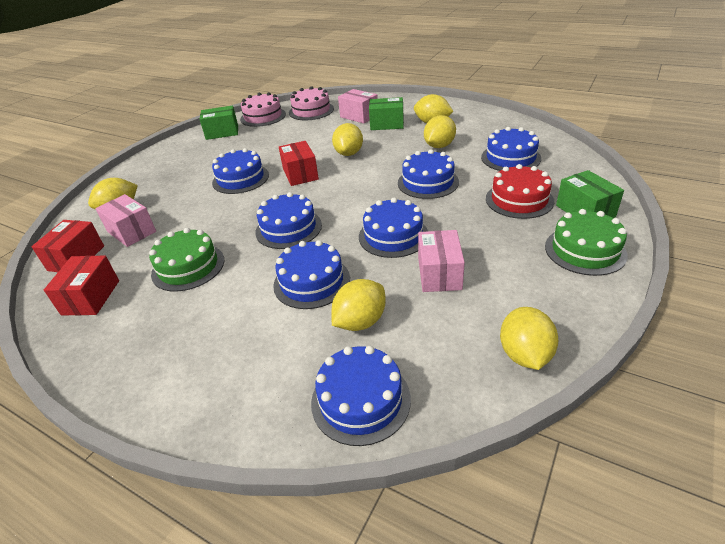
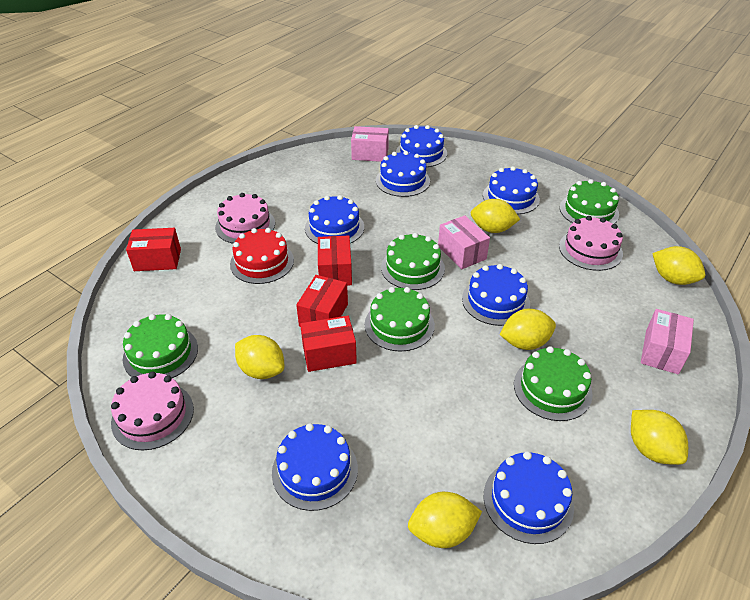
green box: [200,105,238,140] [369,97,404,130] [556,170,624,218] = 3 -> none = 0
green cake: [149,228,224,292] [545,209,628,276] = 2 -> [123,314,198,378] [365,287,435,352] [381,233,445,290] [514,346,593,421] [560,179,619,224] = 5
pink cake: [240,92,286,127] [289,86,334,120] = 2 -> [111,371,194,450] [215,193,275,244] [559,216,623,271] = 3
red box: [31,220,104,272] [44,255,119,315] [279,141,319,186] = 3 -> [126,228,181,271] [296,275,348,327] [300,316,357,372] [318,236,352,286] = 4

